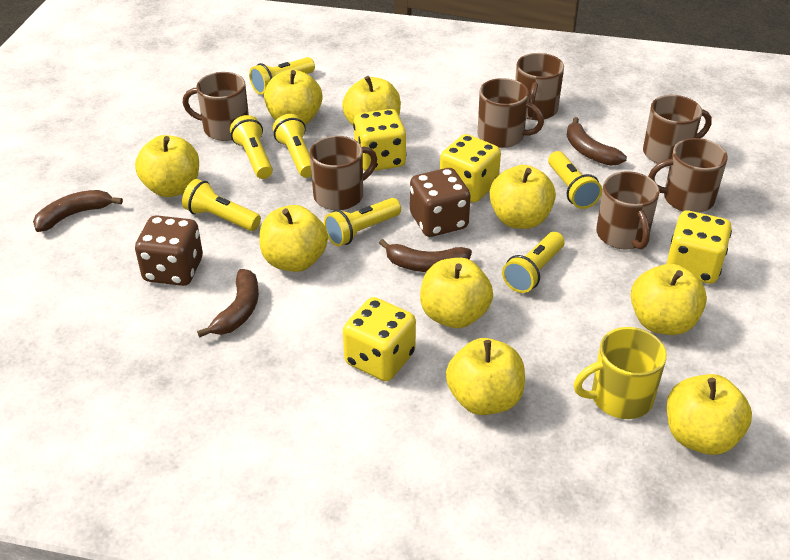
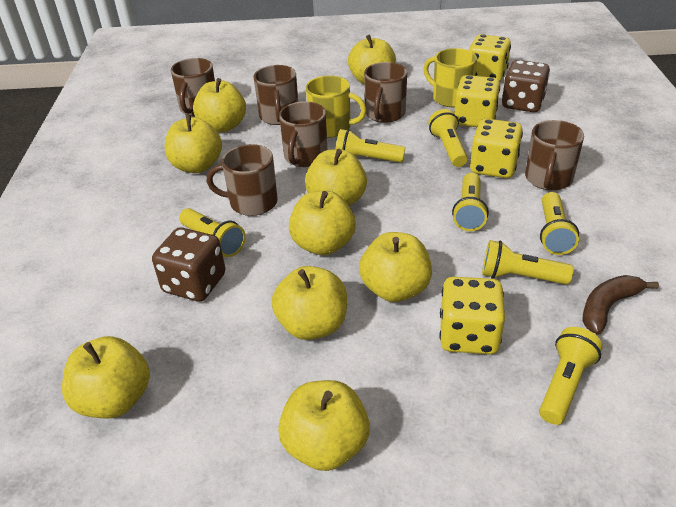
brown banana: [33,190,123,232] [197,269,259,338] [379,239,472,272] [567,117,627,166] = 4 -> [583,275,659,335] = 1
brown mug: [183,72,249,141] [310,136,377,210] [478,78,544,148] [515,53,564,120] [596,171,660,250] [643,95,712,166] [648,138,728,213] = 7 -> [171,58,215,116] [206,144,278,216] [253,65,298,125] [279,101,327,167] [364,62,407,123] [525,120,584,190] = 6
yellow mug: [574,327,667,419] = 1 -> [306,75,366,138] [423,48,477,107] = 2

